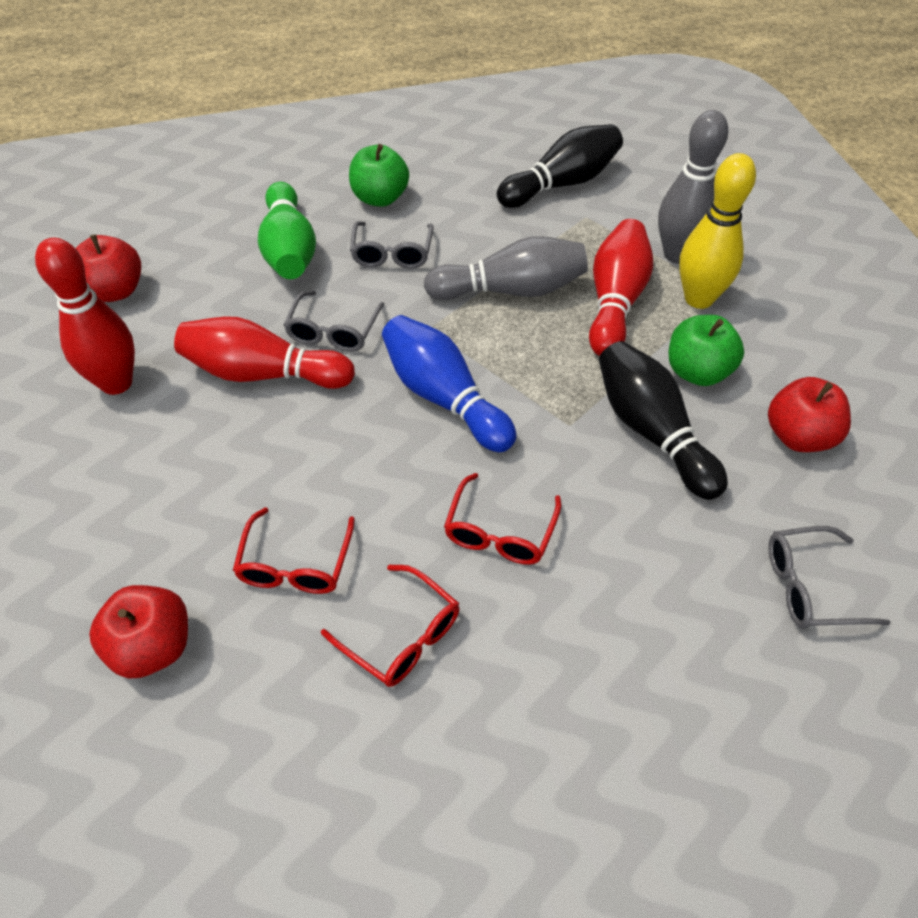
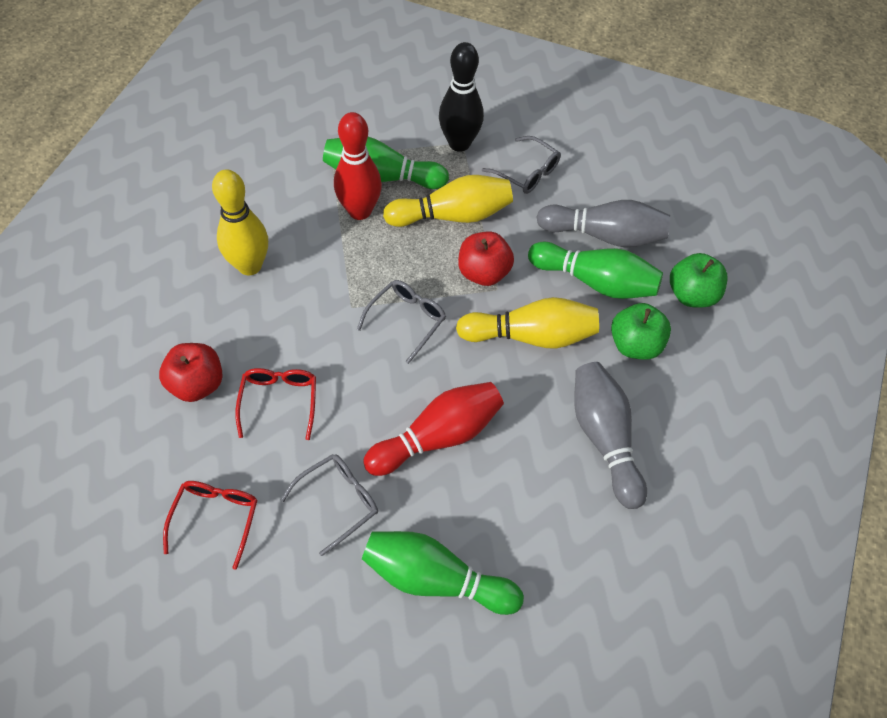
black bowling pin: [497,124,623,208] [599,341,728,500] = 2 -> [439,42,484,152] = 1
blue bowling pin: [382,315,517,452] = 1 -> none = 0
green bowling pin: [258,182,316,279] = 1 -> [323,137,449,189] [362,531,524,615] [528,242,663,299] = 3
red apple: [75,234,141,302] [89,585,188,678] [768,377,851,452] = 3 -> [159,343,223,402] [458,232,514,286] = 2
red bowling pin: [35,238,135,395] [174,316,355,389] [589,219,653,356] = 3 -> [334,112,382,220] [363,382,504,476] = 2
red glasses: [233,507,355,594] [321,565,459,687] [444,473,561,565] = 3 -> [163,481,257,570] [235,368,316,440] = 2
yellow bowling pin: [679,153,756,309] = 1 -> [212,169,268,276] [383,175,513,227] [456,297,599,349] = 3

